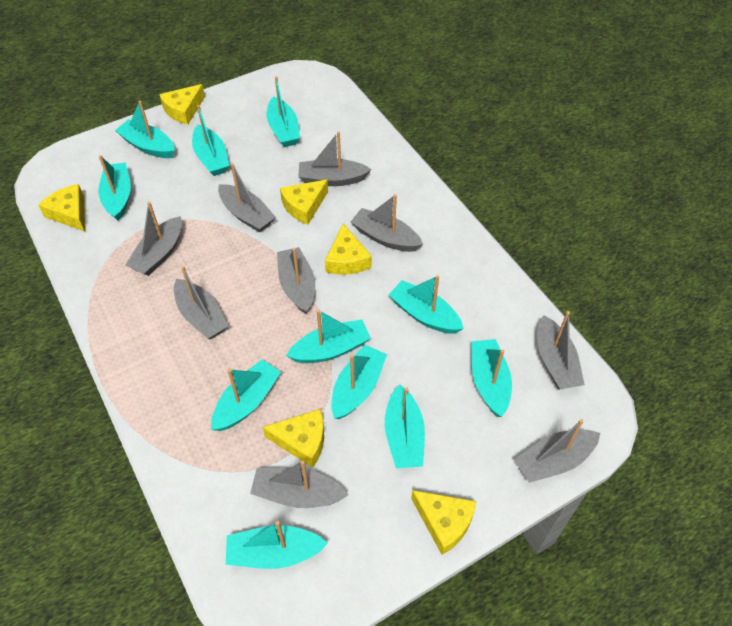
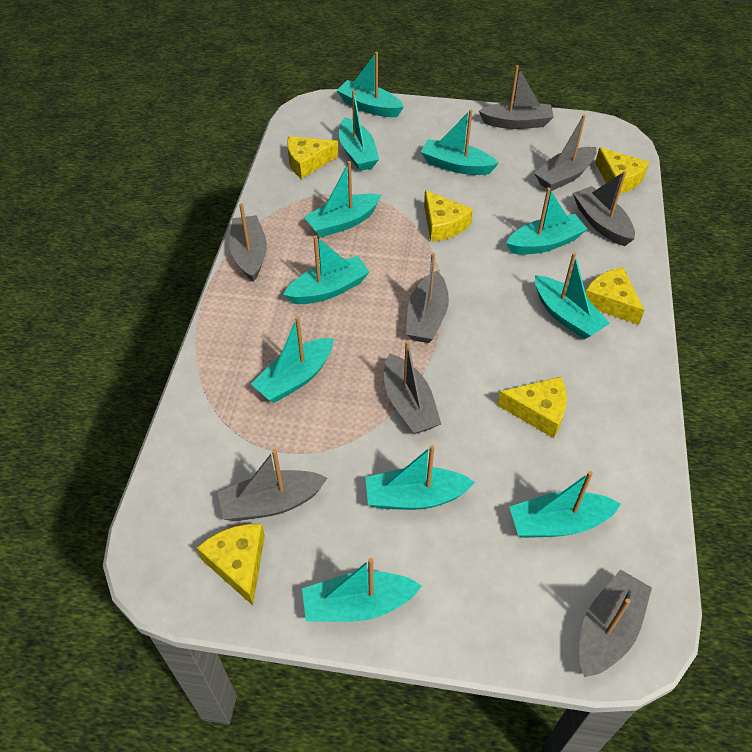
grey boat: [125,202,182,276] [174,266,229,340] [218,163,276,232] [250,460,348,508] [277,247,315,314] [298,131,371,186] [351,194,423,252] [514,419,600,483] [537,311,585,389] = 9 -> [217,449,327,521] [229,203,267,282] [384,341,441,434] [406,253,449,343] [479,65,554,129] [534,115,596,191] [573,171,635,246] [579,569,652,677] = 8

